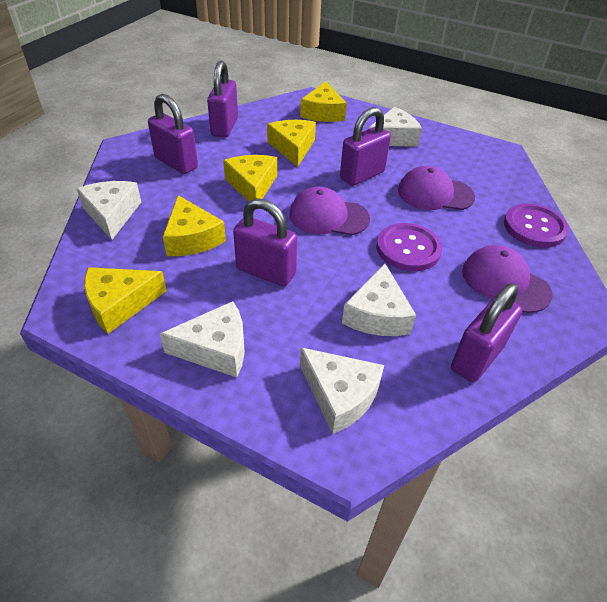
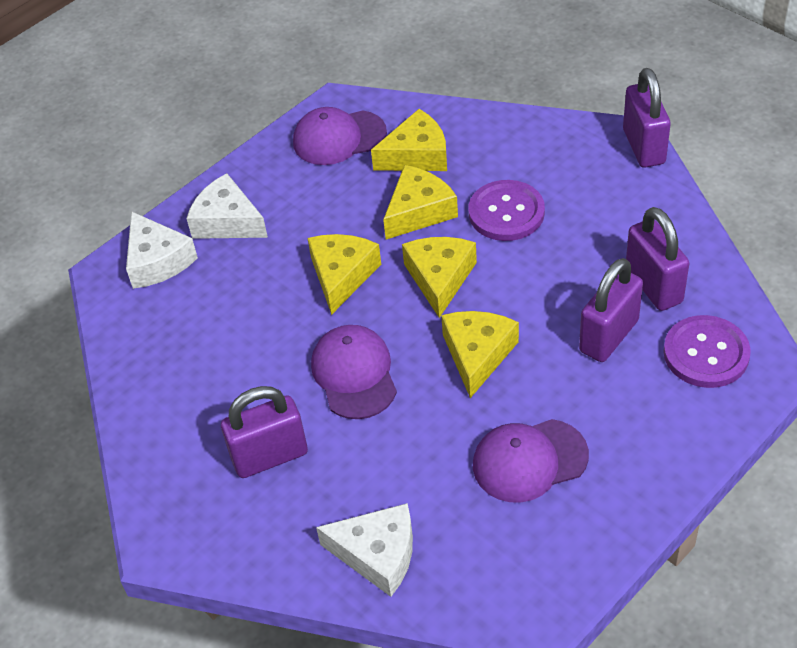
purple padlock: [148,94,198,174] [207,60,238,137] [233,198,297,286] [340,107,391,186] [451,283,522,383] = 5 -> [221,386,308,478] [579,258,643,362] [623,68,671,168] [626,207,689,311] = 4
white cheese: [77,181,141,240] [160,301,245,378] [300,347,384,434] [342,264,416,336] [369,107,422,147] = 5 -> [126,211,198,289] [186,173,268,239] [316,503,413,597] = 3

